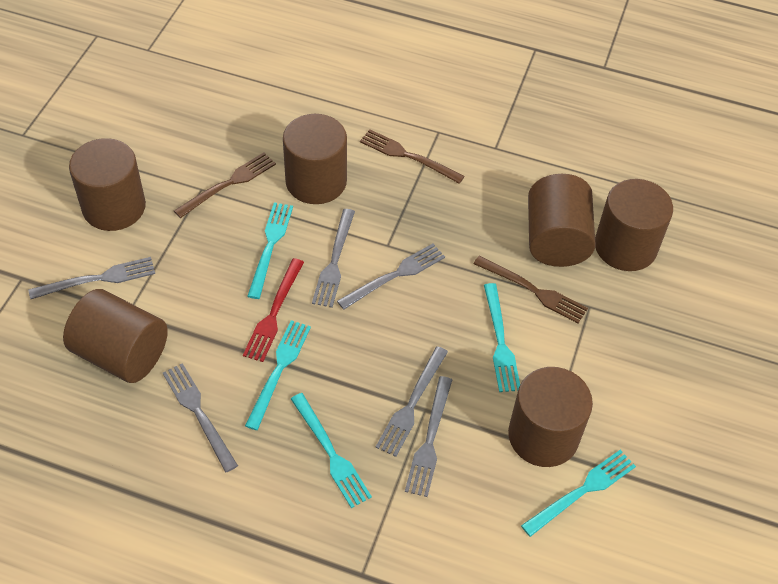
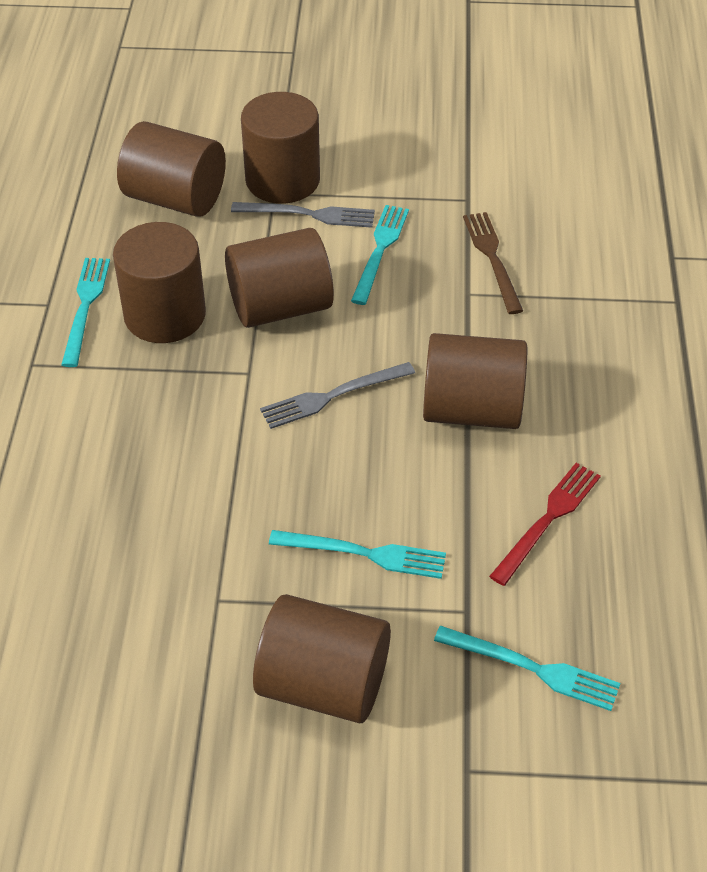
brown fork: [174,152,276,218] [360,129,465,184] [474,256,588,324] = 3 -> [463,212,523,314] = 1
grey fork: [29,257,155,299] [163,363,238,473] [312,209,355,308] [337,244,445,310] [376,346,448,457] [405,376,452,497] = 6 -> [231,202,375,228] [260,362,415,429] = 2
turquoise fork: [245,320,311,430] [247,202,293,299] [291,393,372,508] [484,283,520,392] [521,450,636,537] = 5 -> [61,258,110,367] [269,530,446,579] [351,205,409,305] [434,626,620,711] = 4

